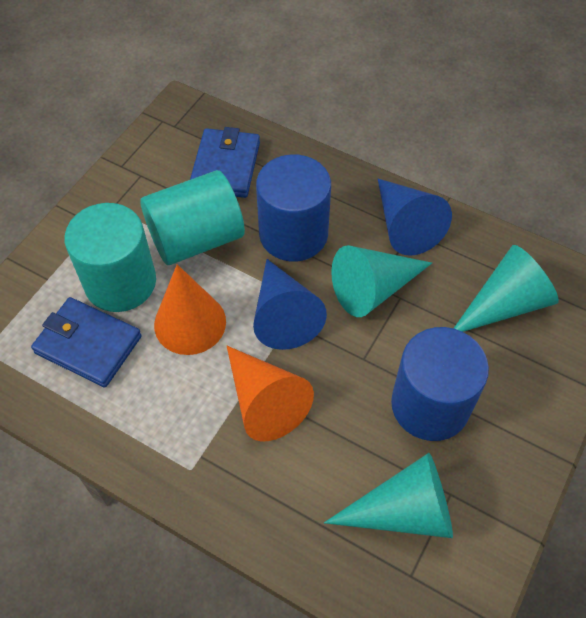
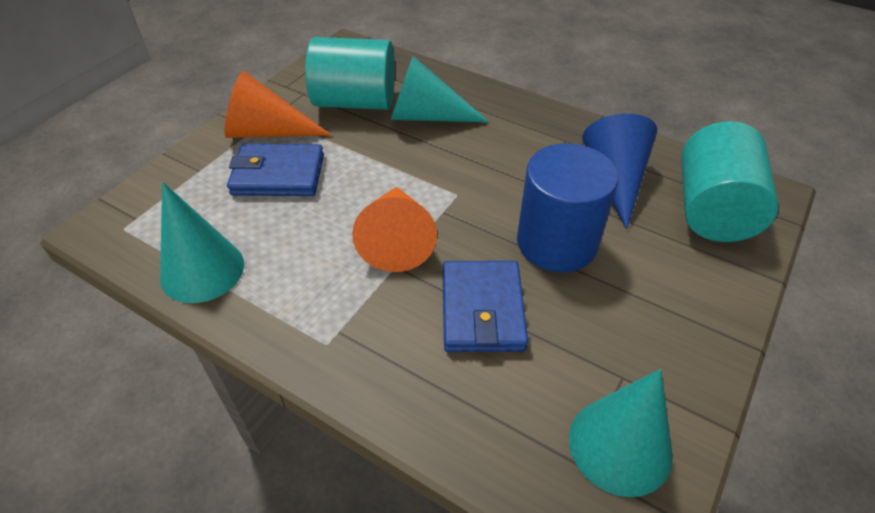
blue cone: [253,259,327,350] [378,179,452,256] = 2 -> [582,114,657,230] = 1
blue cylinder: [256,155,331,262] [391,327,489,441] = 2 -> [517,143,618,272] = 1

